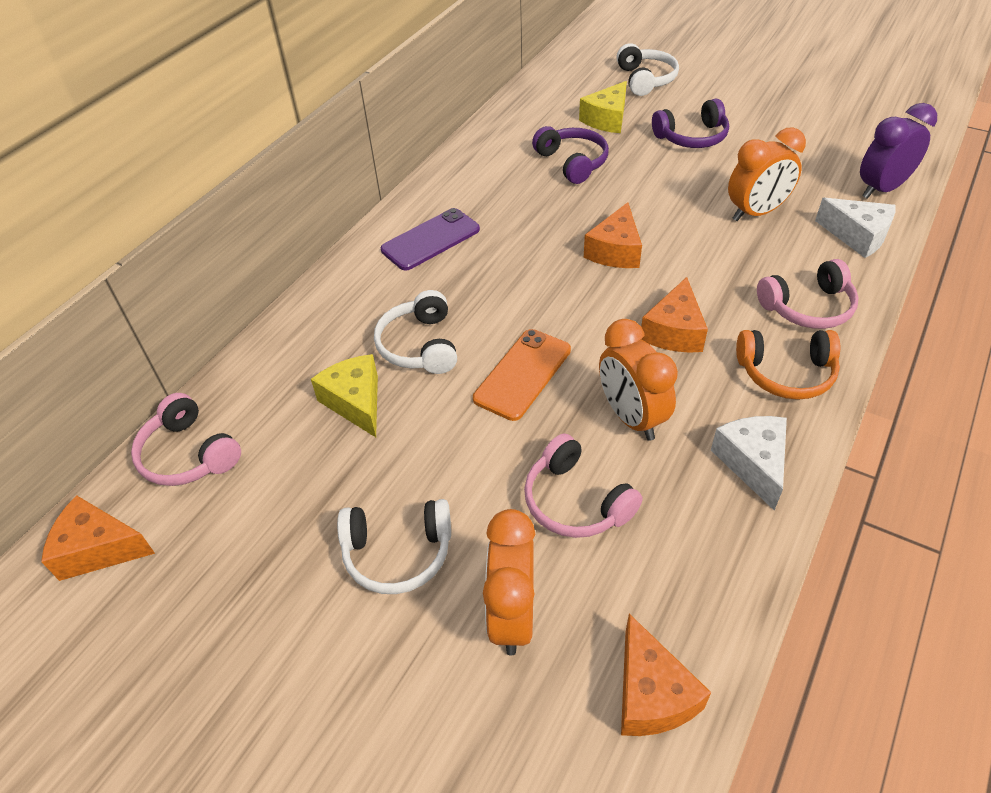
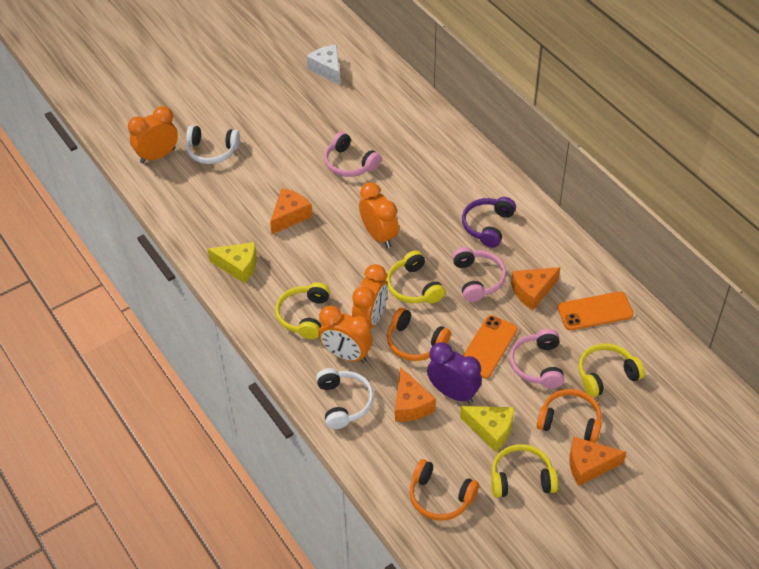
orange clock: [483,509,535,656] [599,319,678,441] [728,127,806,221] = 3 -> [128,106,178,163] [319,306,373,363] [352,264,388,328] [359,182,399,248] = 4
orange headphones: [736,330,840,400] = 1 -> [387,308,451,361] [409,459,479,521] [536,389,602,443] = 3
orange phone: [473,329,571,421] = 1 -> [463,315,518,379] [558,292,634,330] = 2
purple headphones: [532,126,609,184] [652,99,729,148] = 2 -> [462,197,516,248] = 1
purple phone: [381,208,480,271] = 1 -> none = 0
white cheese: [711,416,787,510] [815,198,895,258] = 2 -> [307,45,340,85] = 1
white headphones: [337,499,451,594] [374,290,457,374] [616,43,679,96] = 3 -> [186,125,240,164] [316,368,374,429] = 2
yellow headphones: none = 0 -> [275,282,330,339] [386,250,445,303] [491,444,558,498] [579,343,645,397] = 4

